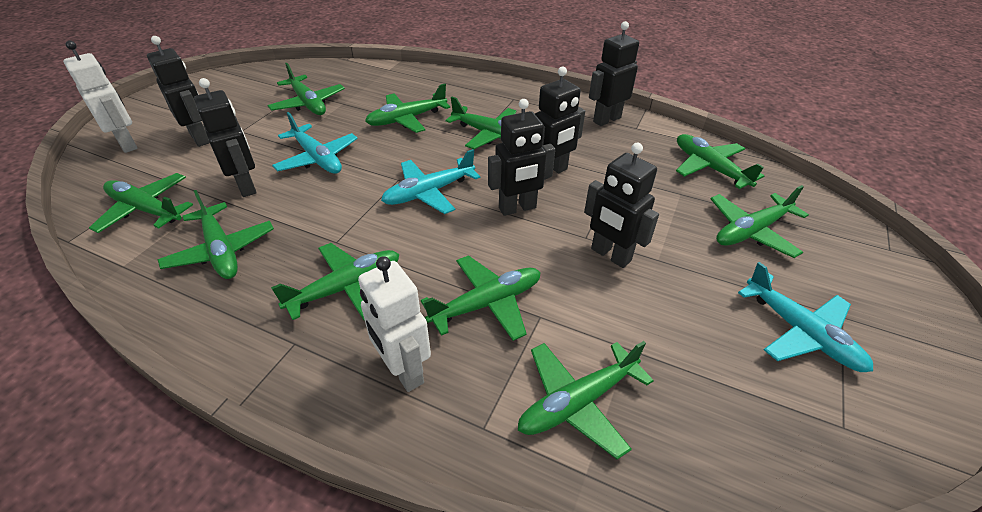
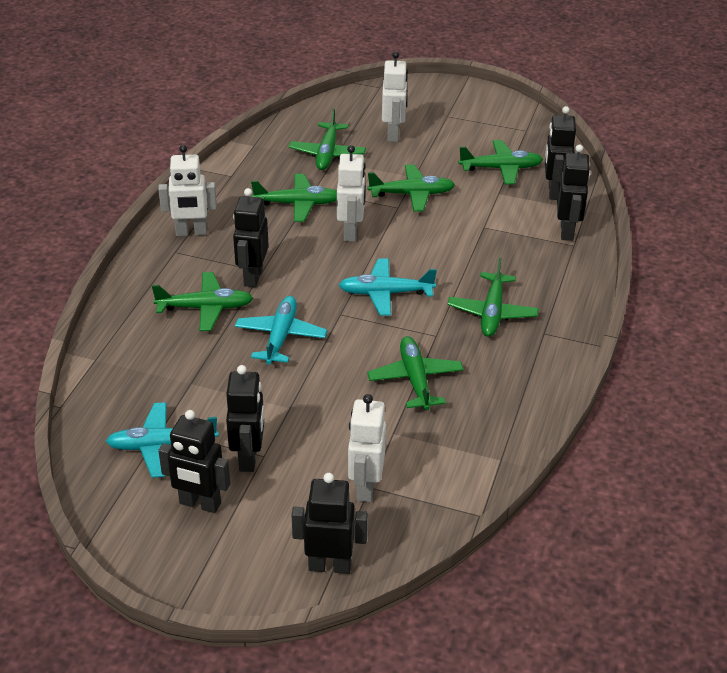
green plane: [89,173,193,233] [158,190,274,279] [267,63,345,115] [271,243,400,320] [365,84,450,133] [421,255,541,341] [446,97,516,149] [518,341,654,460] [676,134,764,189] [710,185,809,258] = 10 -> [152,272,253,331] [251,174,337,222] [289,108,366,170] [367,164,455,212] [367,336,464,410] [448,258,539,337] [458,140,543,185] = 7
white robot: [63,41,138,153] [358,256,431,392] = 2 -> [158,145,217,236] [337,145,366,242] [348,394,386,502] [382,51,408,142] = 4

